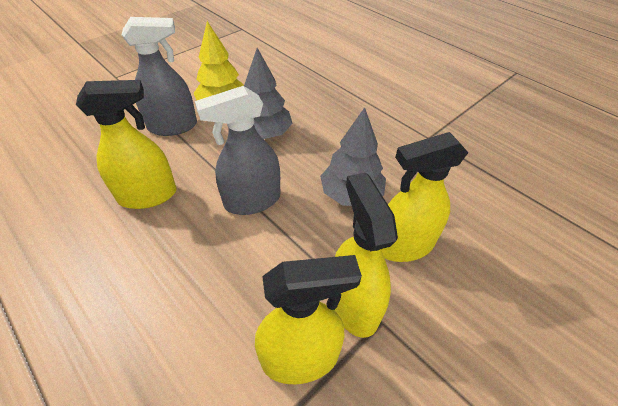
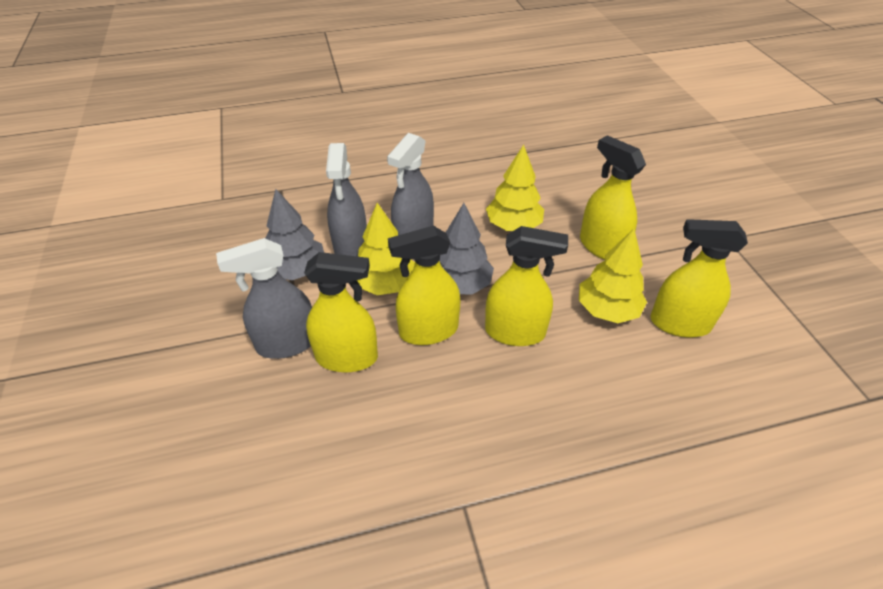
grey spray bottle: [122,17,197,136] [195,86,280,215] = 2 -> [216,238,312,359] [326,143,367,257] [387,133,434,235] = 3
yellow spray bottle: [76,80,177,209] [255,255,362,384] [335,173,398,338] [382,132,468,262] = 4 -> [304,252,378,372] [388,226,460,345] [485,226,568,346] [580,135,646,260] [650,219,748,338] = 5
yellow tree: [193,21,244,100] = 1 -> [357,203,415,295] [486,145,544,231] [579,229,647,323] = 3

